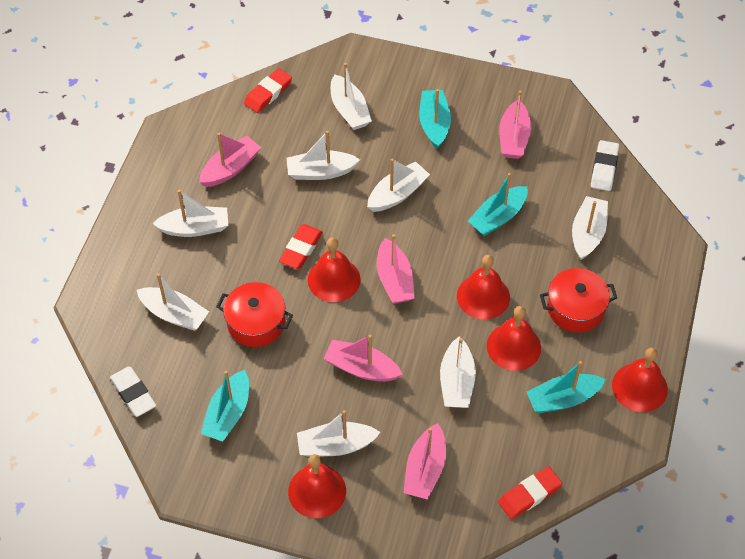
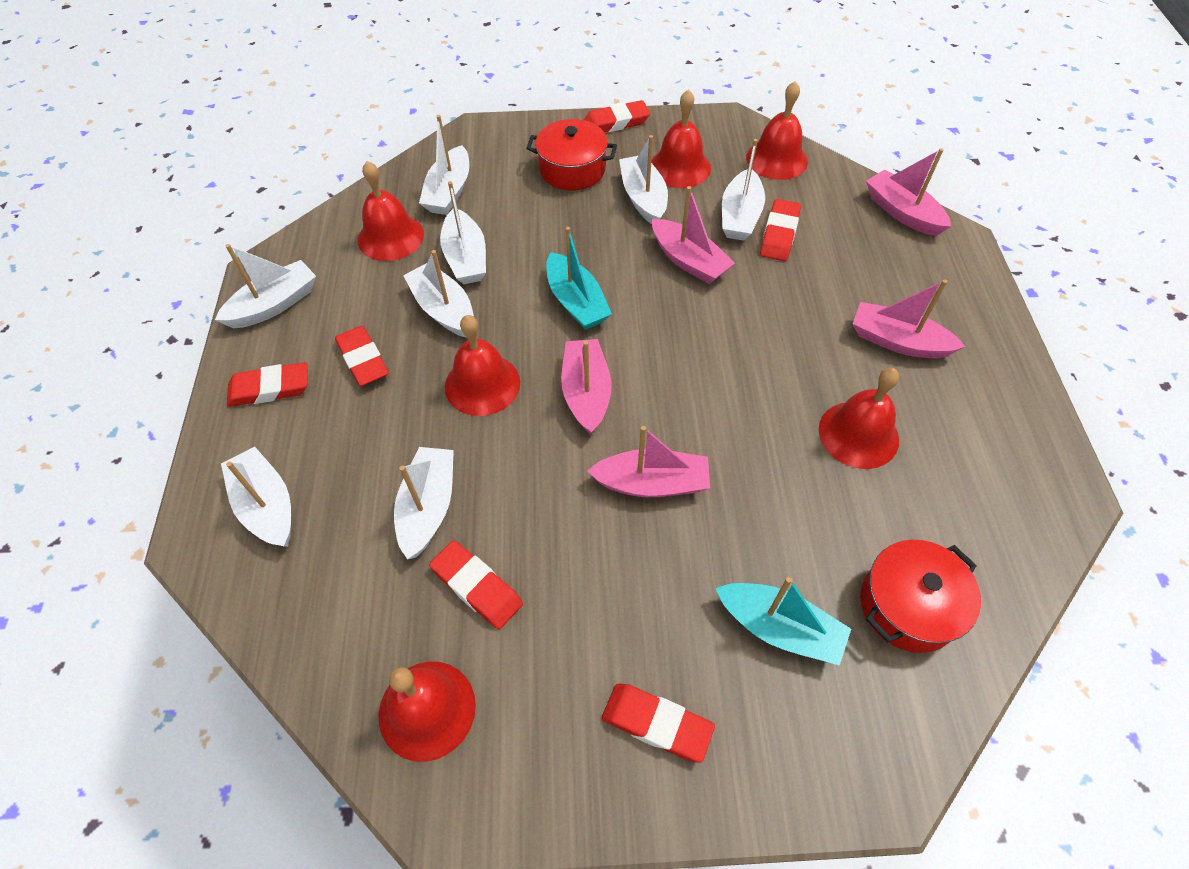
red bell: [288,454,346,518] [308,238,361,302] [457,255,510,319] [487,306,541,371] [612,348,668,412] = 5 -> [358,161,424,261] [379,662,476,762] [445,315,520,416] [651,90,711,188] [746,81,808,180] [819,368,899,469] = 6
red eraser: [244,68,292,113] [279,224,323,269] [498,466,562,519] = 3 -> [227,362,308,407] [335,326,389,386] [429,540,523,629] [584,100,650,132] [602,683,715,763] [760,199,801,261] = 6
turquoise boat: [201,370,249,442] [419,89,451,149] [468,173,528,236] [527,361,606,413] = 4 -> [546,227,612,330] [715,577,851,666] = 2
white eraser: [110,366,156,417] [591,140,619,191] = 2 -> none = 0

